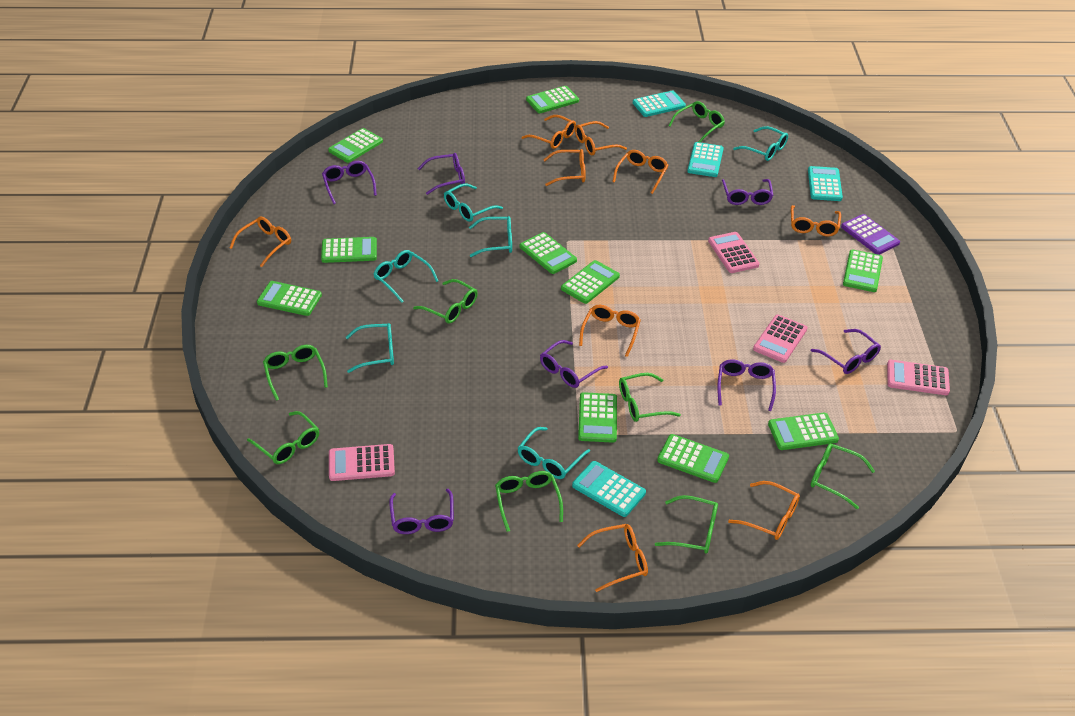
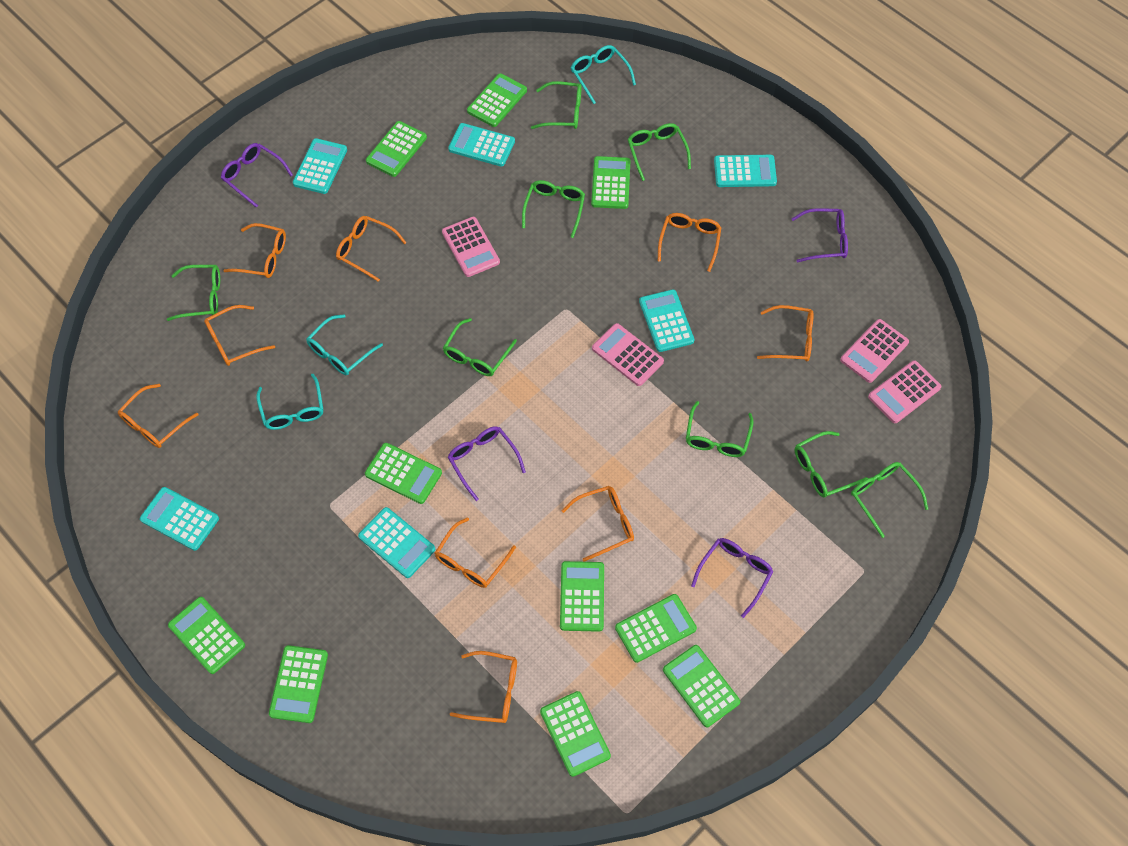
purple calculator: [841,214,900,255] = 1 -> none = 0
purple glasses: [322,161,377,204] [389,489,454,534] [418,153,465,195] [540,340,608,388] [717,359,776,411] [722,179,773,205] [811,329,881,374] = 7 -> [221,143,293,208] [448,426,526,501] [691,538,773,618] [791,208,848,262] = 4
turquoise calculator: [572,461,646,517] [633,90,686,117] [687,142,724,177] [808,166,843,201] = 4 -> [140,487,219,551] [293,138,347,194] [358,507,435,578] [448,123,515,167] [639,289,694,352] [714,155,777,187] = 6
turquoise glasses: [346,323,394,373] [373,250,438,303] [444,184,503,222] [469,216,512,257] [518,427,590,479] [733,126,788,161] = 6 -> [256,374,323,430] [307,314,383,375] [571,45,636,104] = 3

